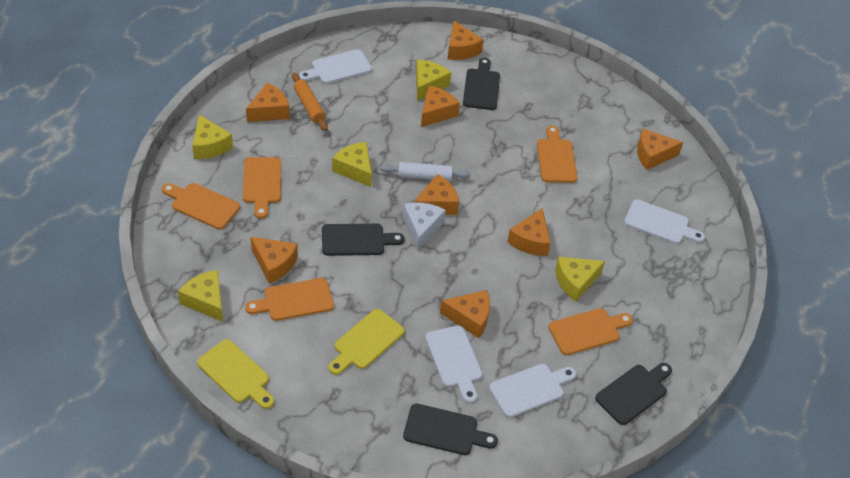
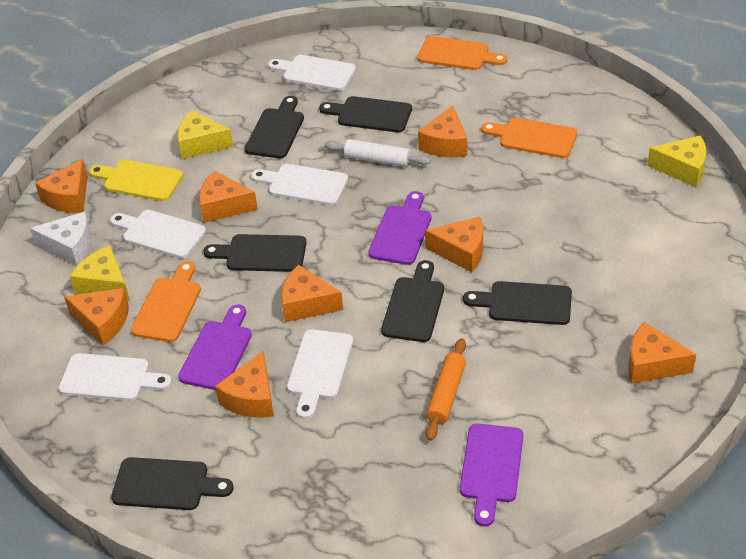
black cutting board: [322,224,405,256] [403,404,498,455] [463,58,500,110] [595,363,672,425] = 4 -> [111,457,233,510] [203,234,307,272] [245,96,304,158] [319,96,412,132] [381,260,444,342] [463,281,572,325] = 6
orange cutting board: [162,183,240,229] [243,157,281,219] [245,278,334,321] [537,126,577,183] [548,308,633,355] = 5 -> [131,261,201,342] [417,36,507,70] [481,118,577,158] = 3
purple cutting board: none = 0 -> [178,305,252,390] [368,191,432,265] [460,424,523,527] = 3
white cutting board: [299,49,372,84] [425,325,482,403] [489,364,576,418] [624,199,705,244] = 4 -> [58,353,172,401] [110,210,206,259] [251,164,348,205] [268,55,356,91] [287,329,353,419] = 5
yellow cheese: [178,270,223,322] [192,114,233,159] [332,142,372,187] [416,60,451,101] [555,257,605,302] = 5 -> [69,246,130,301] [177,110,233,159] [647,135,706,187] = 3
yellow cutting board: [197,339,274,409] [329,309,404,375] = 2 -> [89,160,183,201] = 1

